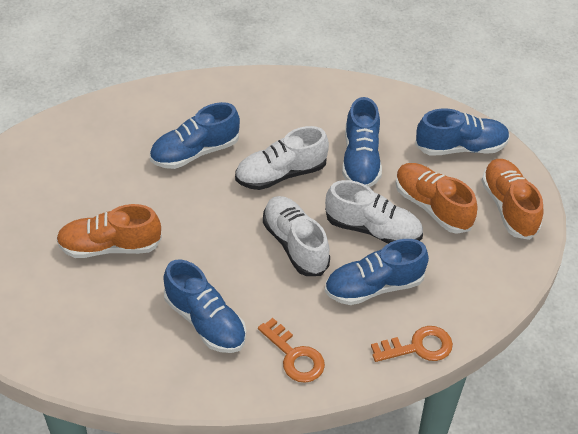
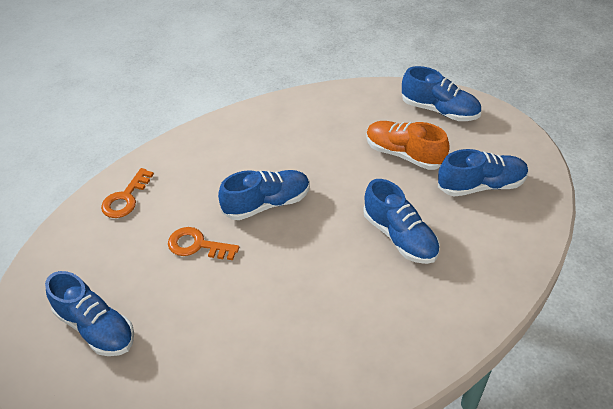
orange shoe: [56,204,162,258] [395,163,477,234] [481,159,543,240] = 3 -> [366,121,450,170] = 1
white shoe: [235,126,329,190] [263,196,330,276] [325,180,423,244] = 3 -> none = 0

